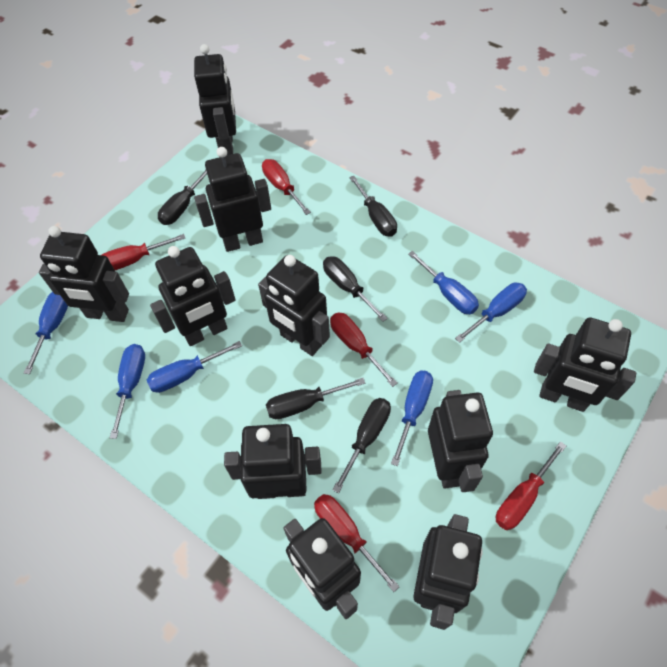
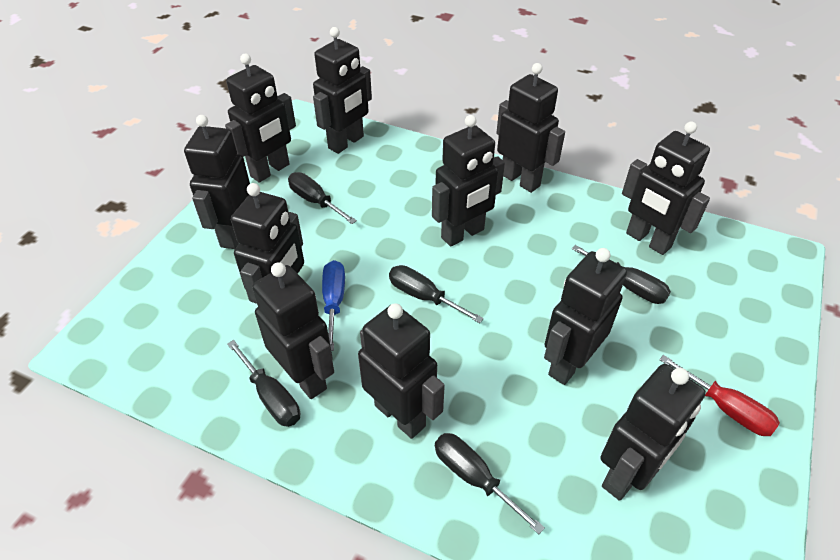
black robot: [39,226,129,322] [150,246,236,346] [194,44,236,156] [194,147,271,252] [224,424,322,499] [258,255,330,356] [283,518,361,619] [413,514,482,630] [428,390,493,492] [534,317,636,412] = 10 -> [184,115,250,249] [225,54,296,183] [231,183,304,304] [252,262,334,399] [313,27,372,154] [358,303,445,439] [432,115,505,247] [496,63,565,193] [544,248,627,385] [601,364,706,501] [622,121,710,255] = 11
blue screwdriver: [24,292,68,374] [110,344,145,439] [147,341,242,393] [391,370,433,466] [408,251,479,314] [455,282,527,343] = 6 -> [322,260,345,351] = 1
red screwdriver: [102,234,185,270] [262,159,311,215] [314,494,400,592] [330,313,398,387] [496,441,566,530] = 5 -> [659,355,780,436] = 1

